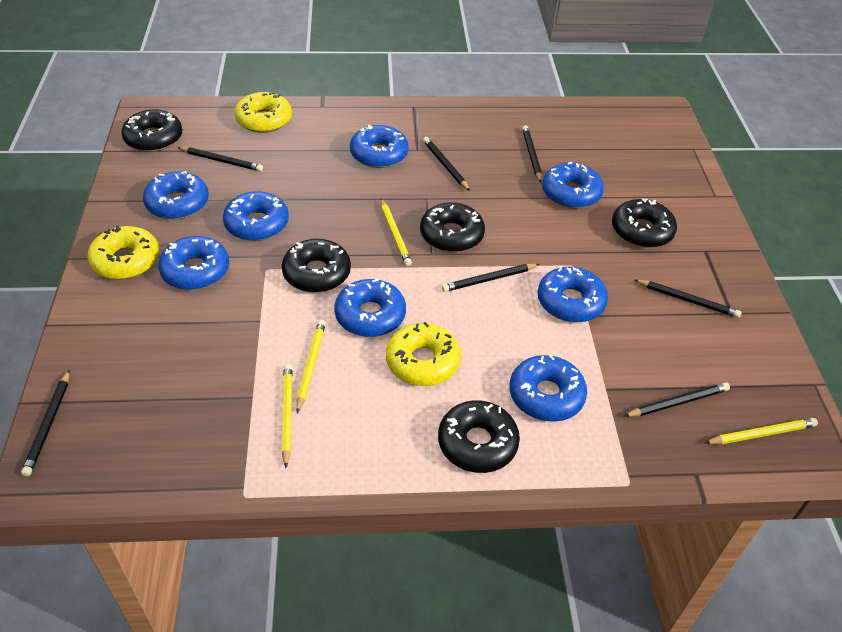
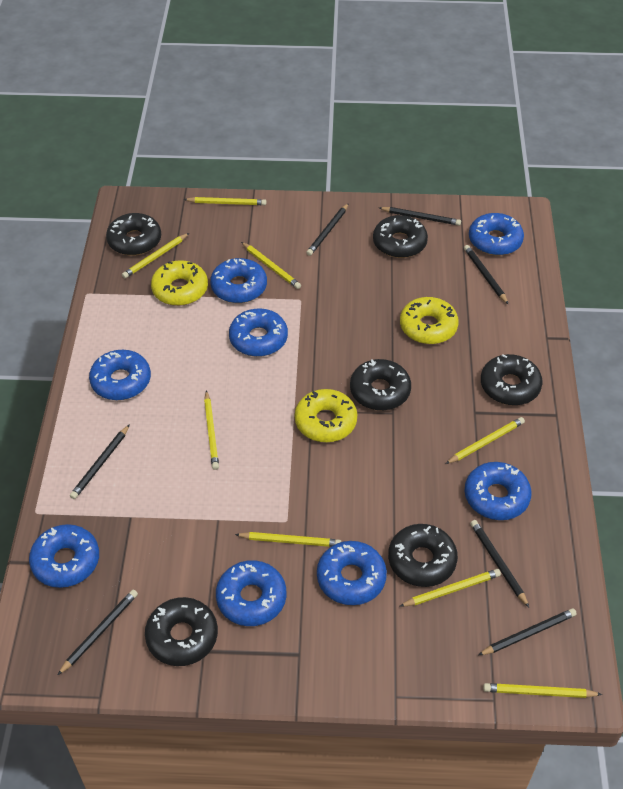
black donut: [121,109,182,152] [282,239,351,293] [420,202,485,252] [438,400,520,473] [612,198,677,248] = 5 -> [106,213,161,256] [145,597,218,666] [350,359,411,411] [373,215,428,258] [388,524,458,587] [481,354,543,405] = 6
yellow pencil: [282,364,292,468] [296,320,326,413] [380,199,412,266] [705,418,818,445] = 4 -> [122,233,189,278] [184,197,266,205] [204,390,219,470] [235,532,341,547] [241,242,301,289] [399,569,501,607] [445,417,525,464] [483,683,602,698] = 8

